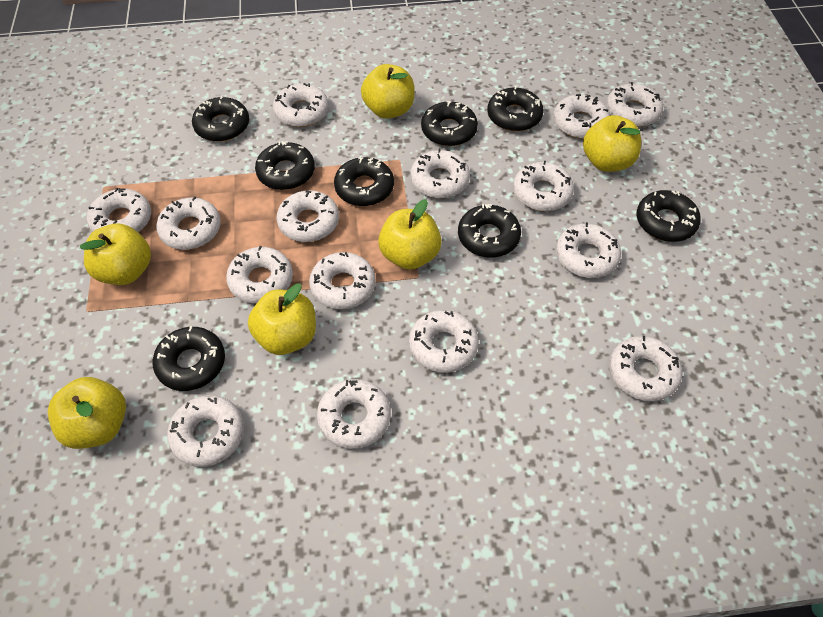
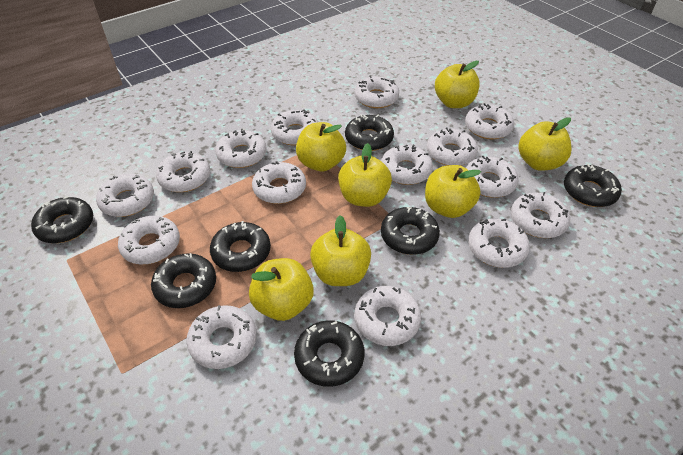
black donut: [153,326,225,391] [192,95,249,142] [255,141,315,190] [334,157,394,206] [421,101,478,146] [458,204,521,257] [487,86,543,131] [637,190,701,242] = 8 -> [31,196,93,243] [151,253,216,308] [210,221,271,272] [294,320,364,387] [345,115,394,151] [381,207,440,255] [564,164,622,207] = 7
yellow apple: [48,377,126,449] [80,224,151,285] [248,283,316,355] [361,64,415,119] [378,199,442,270] [583,115,641,172] = 6 -> [249,258,314,321] [296,122,346,171] [310,215,371,286] [338,143,392,207] [425,165,481,218] [435,61,480,108] [518,117,572,171] = 7

